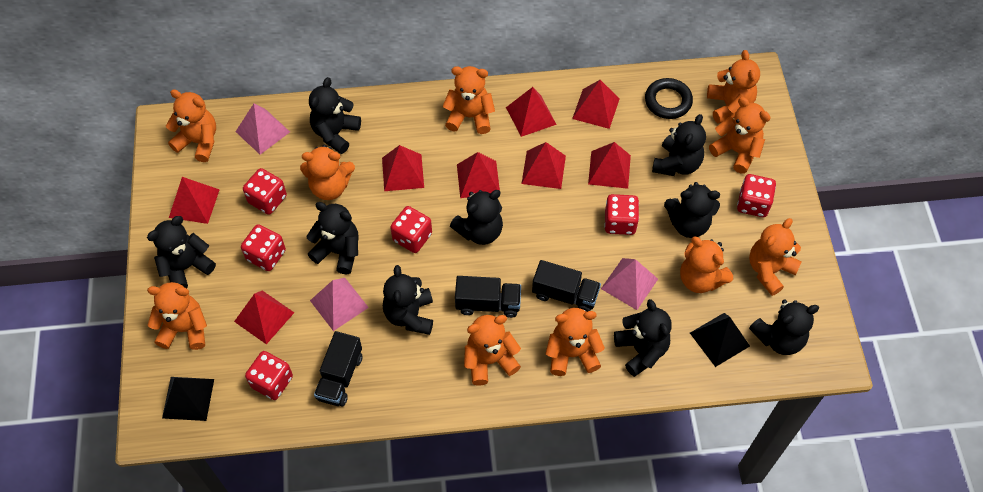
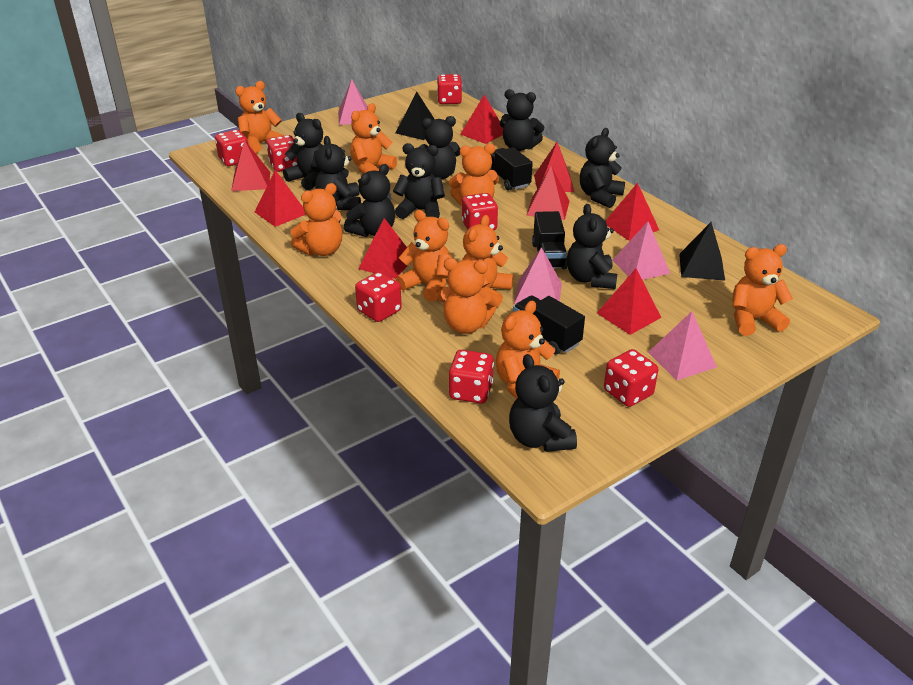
black ring: [645,78,693,119] = 1 -> none = 0
orange teddy bear: [147,282,207,350] [166,89,216,162] [300,144,355,200] [443,66,495,134] [464,315,521,386] [545,308,605,376] [680,237,733,293] [707,50,760,124] [709,97,771,174] [749,218,802,296] = 10 -> [235,81,284,153] [290,183,342,256] [350,103,397,174] [396,210,452,302] [437,258,499,334] [449,143,499,206] [462,215,513,308] [496,300,560,399] [733,244,793,336] = 9
pink pyramid: [236,103,290,155] [310,278,369,331] [601,258,658,310] = 3 -> [338,79,368,125] [514,247,562,304] [613,222,671,280] [648,311,717,381] = 4
red dice: [241,224,286,271] [243,168,287,215] [245,351,293,400] [390,206,432,253] [604,194,639,235] [737,174,776,217] = 6 -> [215,130,248,166] [267,135,298,172] [355,272,402,322] [437,74,462,104] [449,350,494,403] [462,193,498,230] [604,349,658,407] = 7

